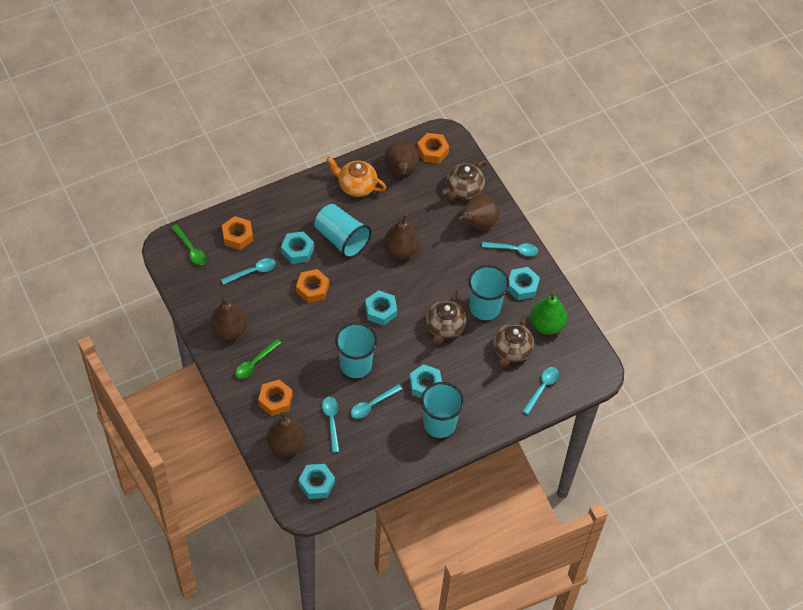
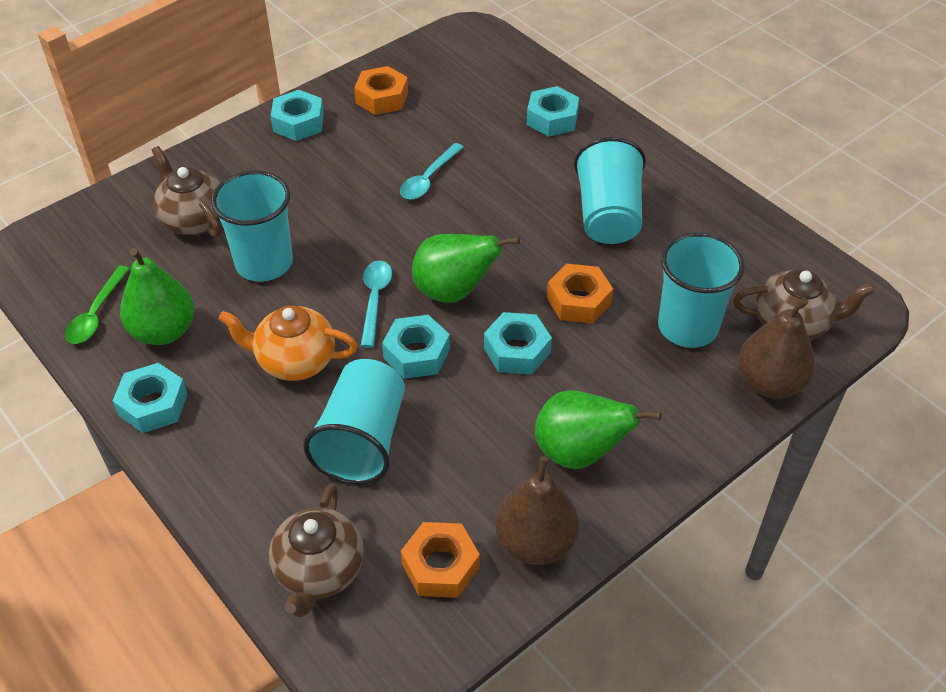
brown pear: [210,296,247,340] [267,412,306,456] [384,141,419,176] [384,214,420,259] [457,194,499,230] = 5 -> [495,456,579,565] [738,297,815,398] = 2
green pear: [530,292,567,335] = 1 -> [120,248,194,345] [412,234,520,303] [535,390,662,469] = 3
green spoon: [171,224,207,265] [235,339,281,379] = 2 -> [65,265,130,344] = 1
orange nut: [222,216,253,250] [258,380,293,416] [296,269,329,303] [417,133,449,164] = 4 -> [354,66,408,115] [401,522,480,598] [547,264,613,324] = 3
turquoise spoon: [221,258,276,285] [322,397,340,453] [351,384,402,419] [482,242,538,256] [522,367,559,415] = 5 -> [361,261,392,348] [400,143,464,199] = 2

